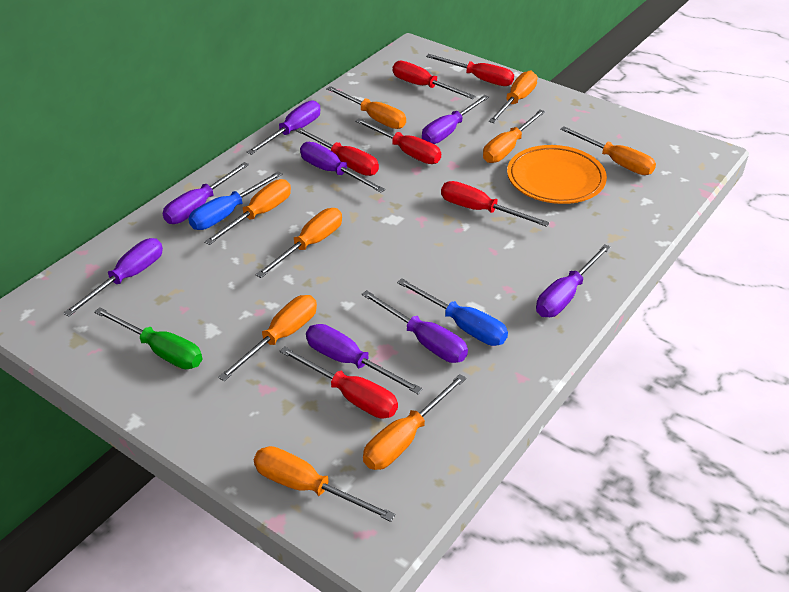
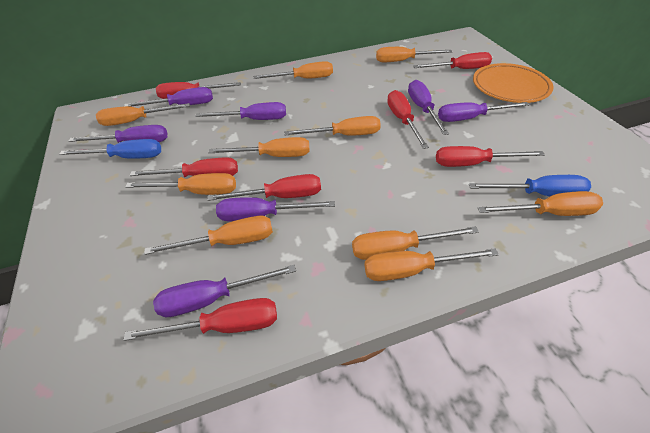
green screwdriver: [94,307,202,369] = 1 -> none = 0
orange screwdriver: [204,179,291,245] [218,295,317,381] [254,446,395,522] [256,208,342,278] [326,86,406,129] [363,374,466,470] [483,110,545,163] [489,71,538,123] [560,126,656,175] = 9 -> [96,103,190,126] [125,173,236,195] [144,216,273,255] [208,137,309,157] [253,61,333,79] [284,116,381,136] [352,226,479,260] [365,248,499,281] [376,47,453,62] [478,191,603,216] = 10
purple screwdriver: [63,238,163,317] [163,162,249,224] [247,100,321,155] [300,142,385,193] [306,324,423,394] [361,290,468,363] [422,95,489,144] [536,244,611,317] = 8 -> [69,125,167,143] [124,87,213,107] [153,265,296,317] [195,102,286,120] [216,197,335,221] [408,80,449,135] [438,102,530,122] = 7
red screwdriver: [280,346,398,419] [296,128,379,176] [355,118,441,164] [393,61,476,99] [426,54,514,86] [441,181,549,227] = 6 -> [124,298,277,341] [130,157,238,177] [156,82,241,99] [208,174,321,201] [387,90,429,149] [413,52,492,69] [436,146,545,167] = 7

